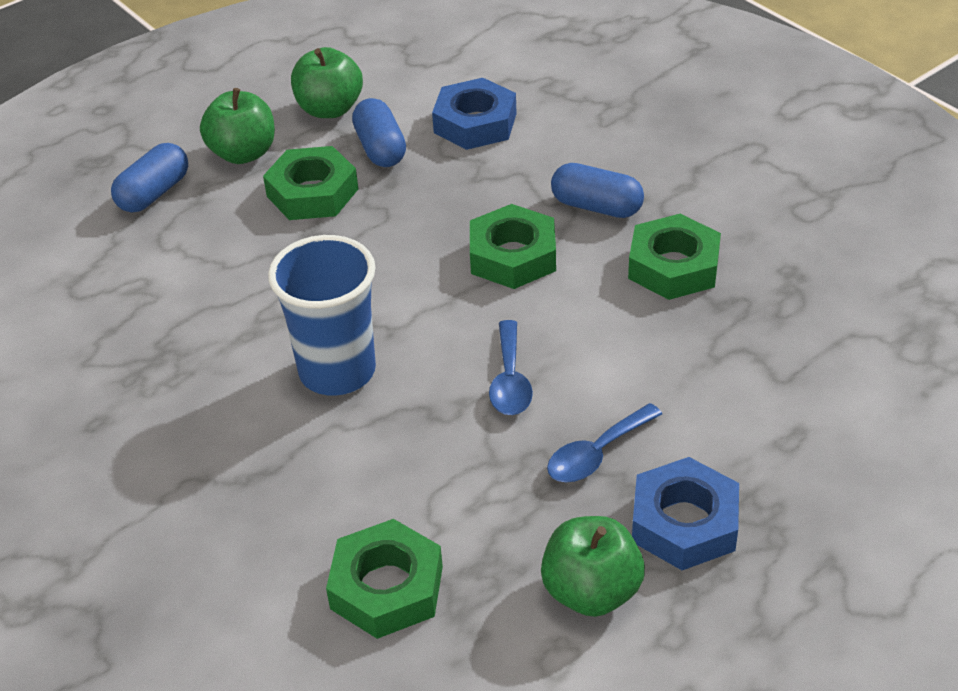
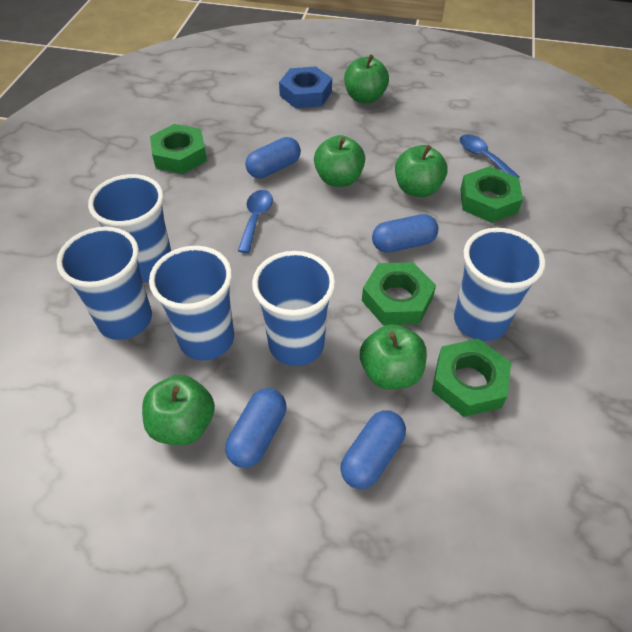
blue capsule: [111,143,188,213] [352,98,406,167] [551,163,644,218] = 3 -> [225,388,286,468] [245,137,301,178] [340,410,406,489] [372,214,438,252] = 4
blue cup: [268,235,376,396] = 1 -> [56,227,152,340] [88,174,171,283] [149,246,234,360] [252,251,335,366] [454,228,545,341] = 5
blue nut: [432,78,516,150] [632,457,739,570] = 2 -> [279,66,332,108] = 1
green apple: [200,88,275,164] [291,47,363,118] [541,516,645,617] = 3 -> [142,375,215,445] [314,135,365,187] [344,55,389,104] [360,324,427,389] [395,145,448,197] = 5

